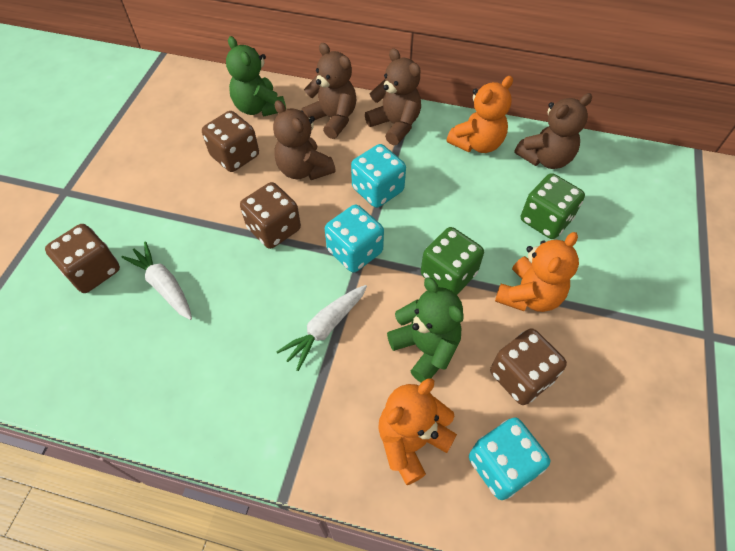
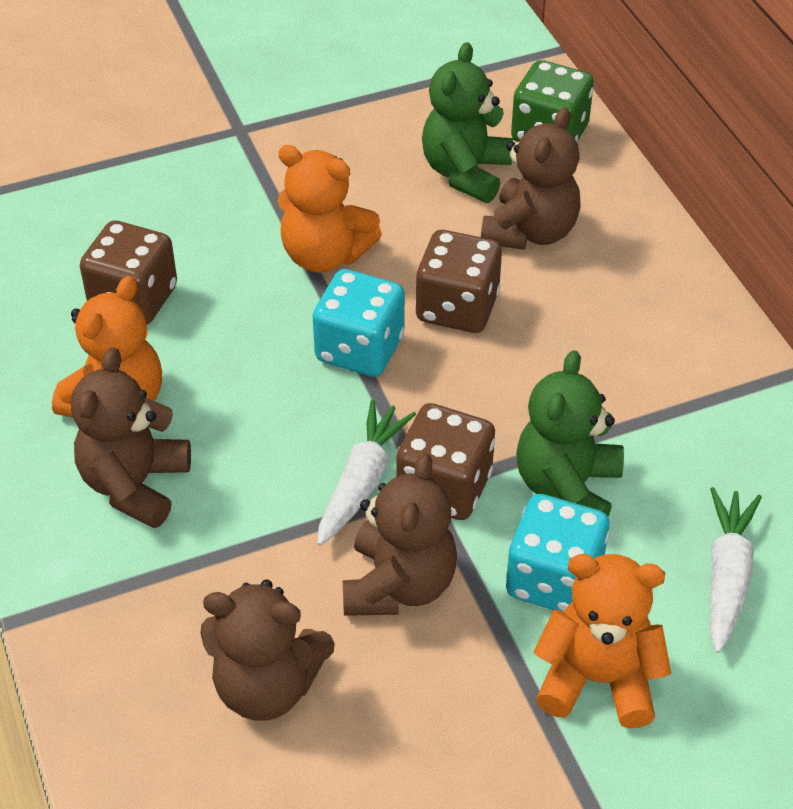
brown dice: [45,224,120,293] [202,111,259,172] [240,182,301,249] [490,328,567,405] = 4 -> [80,221,177,324] [397,403,495,520] [415,230,502,333] = 3
green dice: [421,227,484,295] [521,173,585,239] = 2 -> [511,60,594,142] = 1
turquoise dice: [325,204,384,273] [351,144,406,208] [469,417,550,500] = 3 -> [313,269,405,377] [506,494,610,612] = 2

